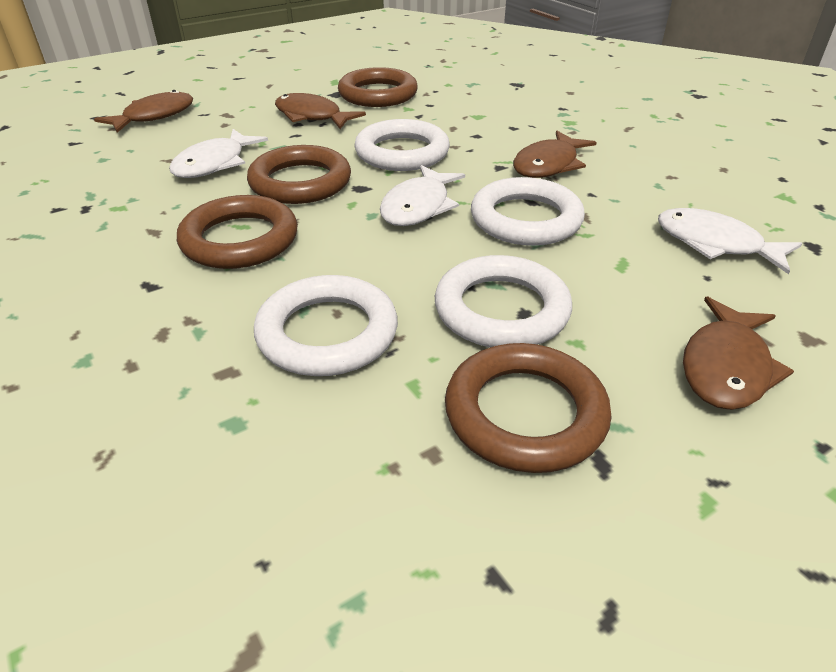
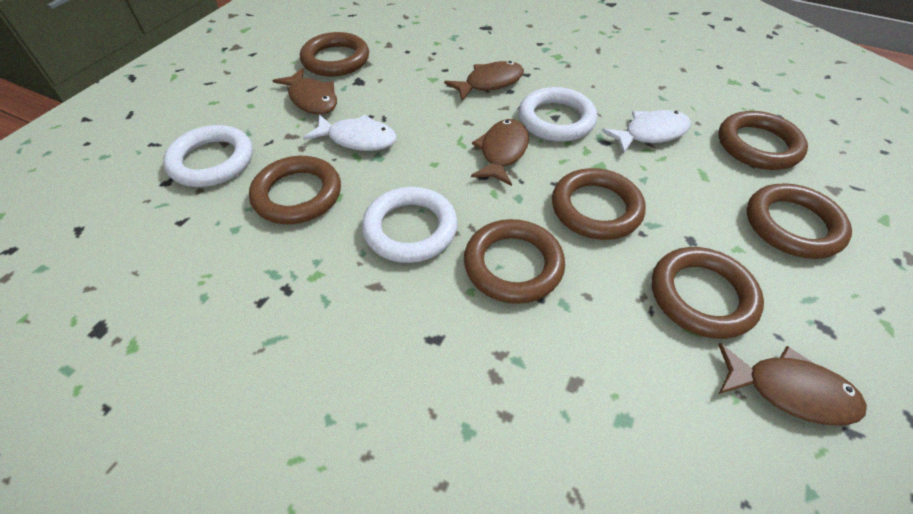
brown ring: [177,195,298,269] [247,145,351,204] [338,67,418,107] [445,343,611,473] = 4 -> [249,156,341,224] [300,32,369,77] [464,219,565,304] [552,168,645,240] [652,247,764,339] [718,111,808,170] [747,183,852,259] = 7
white fish: [169,129,268,178] [380,165,465,226] [658,208,802,274] = 3 -> [303,114,397,151] [601,110,691,154] = 2
white ring: [254,275,398,376] [354,119,450,171] [435,255,572,347] [471,177,585,246] = 4 -> [163,125,253,187] [362,187,458,263] [519,87,597,142] = 3

